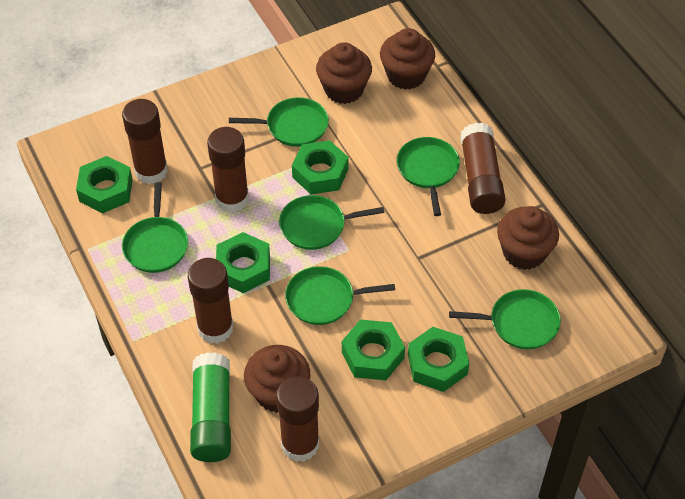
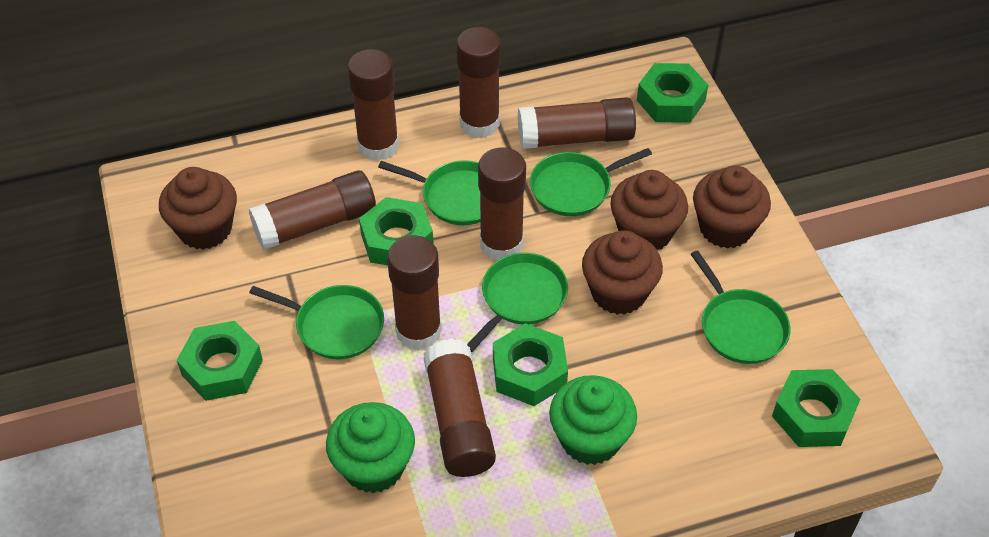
brown glue stick: [122,99,168,184] [188,258,234,344] [207,127,249,212] [276,376,319,462] [460,123,506,214] = 5 -> [249,171,376,250] [348,49,399,161] [387,235,442,350] [423,339,496,477] [456,27,501,138] [478,147,526,260] [518,97,636,149] = 7
green cupcake: none = 0 -> [326,402,415,493] [549,375,637,465] = 2
green glue stick: [190,352,231,462] = 1 -> none = 0
green pan: [122,182,188,273] [229,97,329,147] [279,195,384,250] [285,266,395,325] [397,137,460,216] [449,289,561,349] = 6 -> [250,285,384,359] [378,160,481,225] [467,253,568,352] [530,148,652,216] [691,250,791,364] = 5

